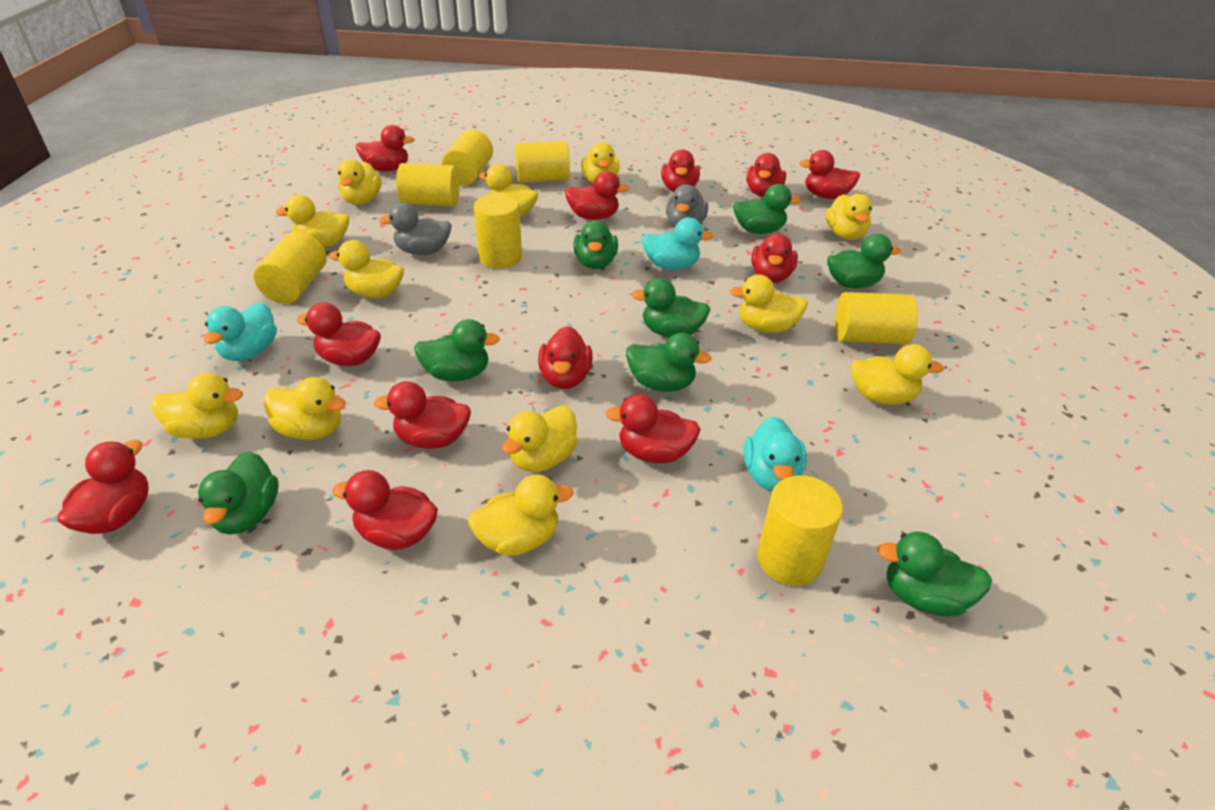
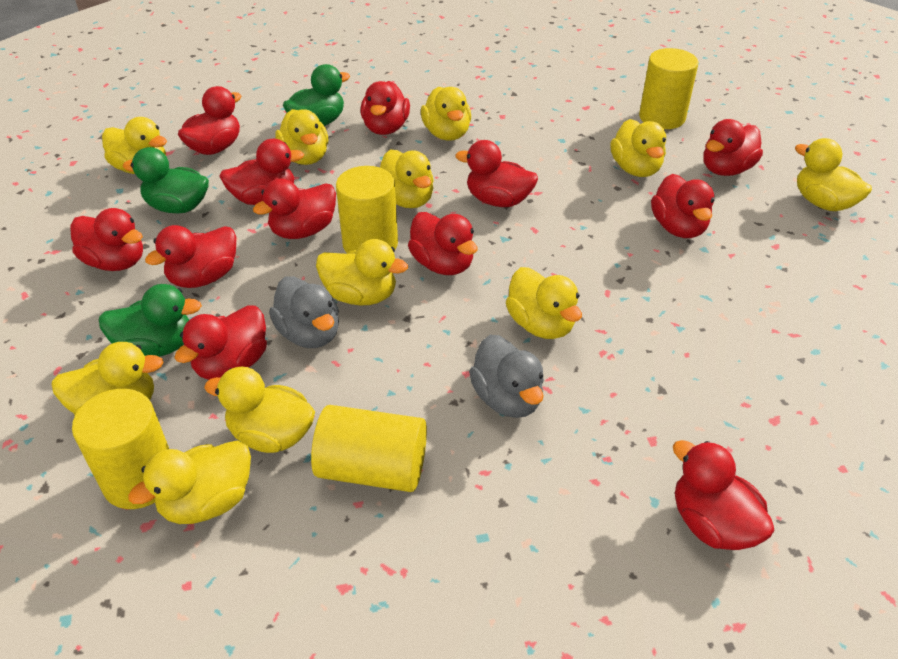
green duck: [198,451,278,535] [414,319,500,381] [573,220,618,269] [626,333,711,392] [631,278,711,337] [733,184,801,234] [827,234,901,288] [877,531,992,617] = 8 -> [99,284,202,357] [123,147,209,213] [283,64,350,126] = 3
turquoise duck: [204,302,277,361] [642,218,714,270] [744,417,807,491] = 3 -> none = 0
yellow cylinder: [254,231,327,304] [396,163,460,206] [442,130,493,186] [474,194,522,268] [515,141,570,182] [757,475,843,586] [835,292,918,344] = 7 -> [72,389,169,509] [311,405,427,492] [336,166,398,253] [639,48,698,129] = 4
yellow duck: [151,373,243,439] [264,377,346,440] [276,195,349,247] [329,240,404,298] [338,159,382,205] [468,475,573,556] [479,164,538,217] [502,405,578,472] [581,142,620,184] [730,274,808,333] [826,194,872,240] [851,344,944,405] = 12 -> [51,342,164,415] [102,117,167,174] [128,441,251,524] [204,366,315,453] [275,109,328,165] [316,239,408,305] [380,149,434,208] [421,87,471,140] [506,267,582,339] [610,119,666,177] [795,138,872,211] = 11

